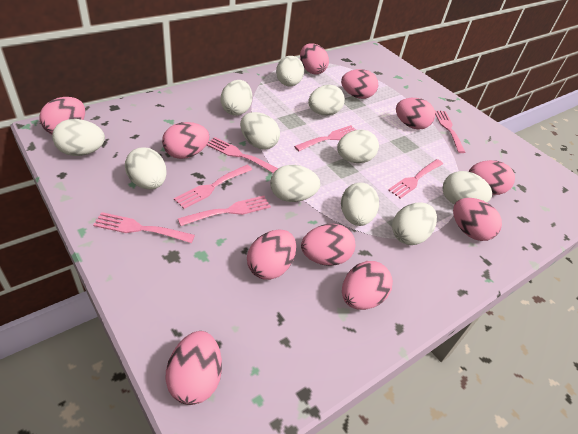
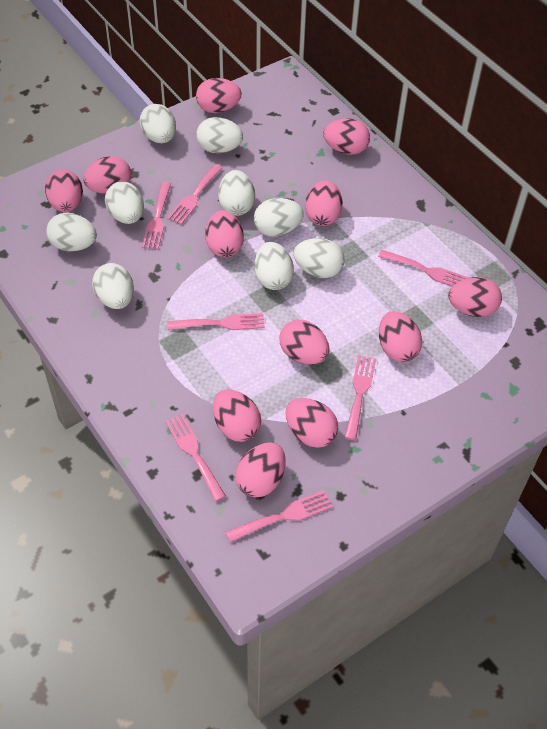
pink egg: [40,97,85,134] [162,122,209,159] [166,331,222,405] [247,230,296,280] [300,44,329,75] [301,224,355,266] [341,69,378,99] [342,261,393,310] [396,98,435,130] [453,198,502,241] [469,160,515,195] = 11 -> [45,169,83,212] [83,156,131,194] [196,78,241,113] [205,210,244,258] [213,389,261,442] [235,442,286,498] [279,320,330,364] [285,398,338,448] [305,180,343,226] [323,118,370,155] [379,311,422,362] [448,277,502,317] = 12
white egg: [52,119,105,156] [125,147,167,190] [221,80,252,116] [240,112,280,150] [270,165,320,202] [276,56,304,86] [308,85,345,116] [337,130,379,163] [341,182,379,226] [392,203,437,245] [442,171,492,204] = 11 -> [47,213,97,252] [92,263,134,309] [105,181,144,224] [140,104,176,143] [196,117,243,153] [218,170,255,216] [254,198,304,237] [254,242,294,290] [293,238,345,278] = 9

